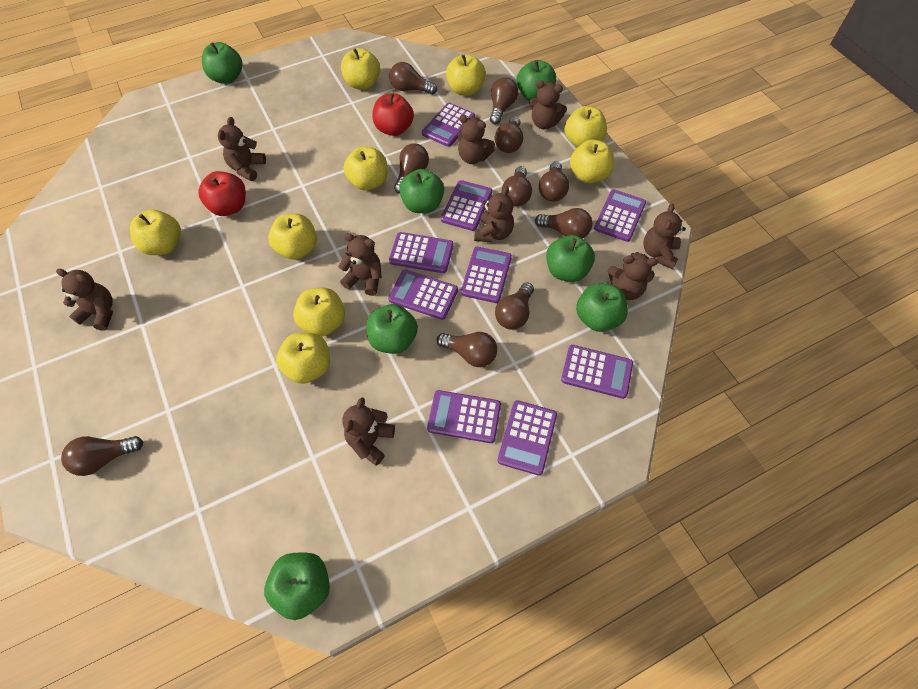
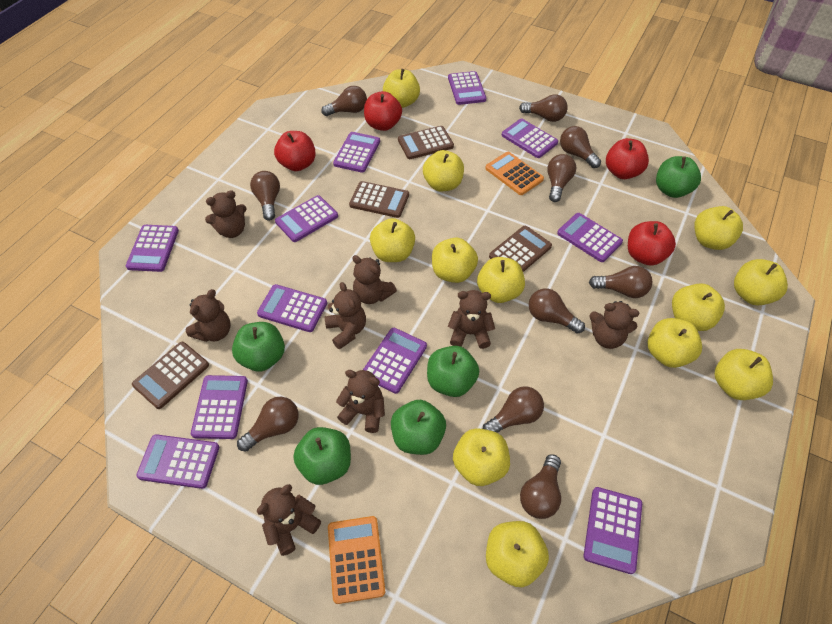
brown calculator: none = 0 -> [132,342,209,409] [349,181,409,218] [398,126,454,159] [489,226,552,272] = 4
brown teddy bear: [56,269,113,331] [218,117,266,181] [338,233,382,296] [343,397,395,466] [457,115,495,164] [474,186,514,242] [529,80,567,129] [608,252,658,300] [644,204,686,269] = 9 -> [186,289,230,342] [205,190,247,238] [256,484,321,556] [325,282,366,350] [336,370,385,433] [352,255,397,304] [448,290,495,349] [589,301,639,349] = 8
green apple: [202,42,243,84] [264,553,330,620] [367,304,418,354] [399,169,444,213] [517,60,556,101] [546,235,595,282] [576,283,628,332] = 7 -> [232,322,285,372] [293,427,351,485] [391,400,446,455] [427,346,479,397] [656,156,701,198] = 5
orange calculator: none = 0 -> [328,516,385,604] [485,152,544,195] = 2
purple calculator: [388,270,458,320] [389,232,454,273] [422,103,475,147] [427,390,501,443] [441,180,492,231] [461,247,512,303] [498,400,557,476] [561,345,633,399] [594,189,646,242] = 9 -> [126,225,179,272] [136,434,219,489] [191,375,248,439] [257,284,327,332] [275,195,338,242] [333,132,380,173] [363,328,427,394] [448,71,486,105] [502,119,558,158] [557,213,623,262] [583,487,642,574] = 11
red apple: [198,171,246,216] [372,93,414,136] = 2 -> [274,131,316,171] [364,91,402,131] [606,138,649,179] [628,221,676,266] = 4
yellow apple: [130,209,181,255] [268,213,317,260] [276,333,330,384] [293,288,345,337] [341,48,380,90] [344,146,387,190] [446,54,485,96] [565,106,607,148] [570,139,614,183] = 9 -> [370,218,415,262] [383,69,420,108] [423,150,464,191] [432,237,478,283] [453,428,510,486] [477,257,525,303] [486,521,549,587] [647,318,702,368] [672,283,725,331] [694,206,743,250] [715,349,773,400] [734,259,788,305] = 12

